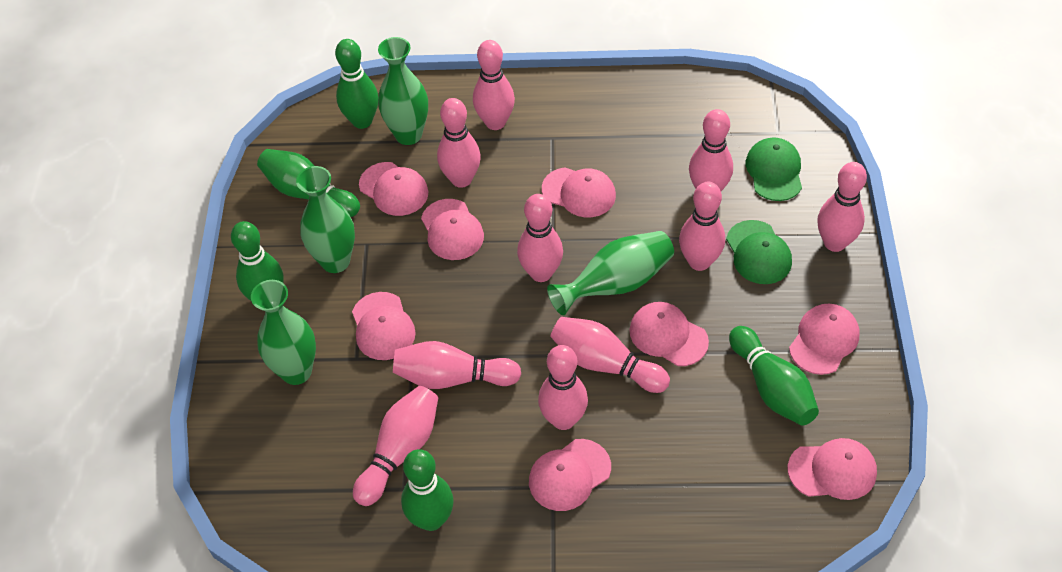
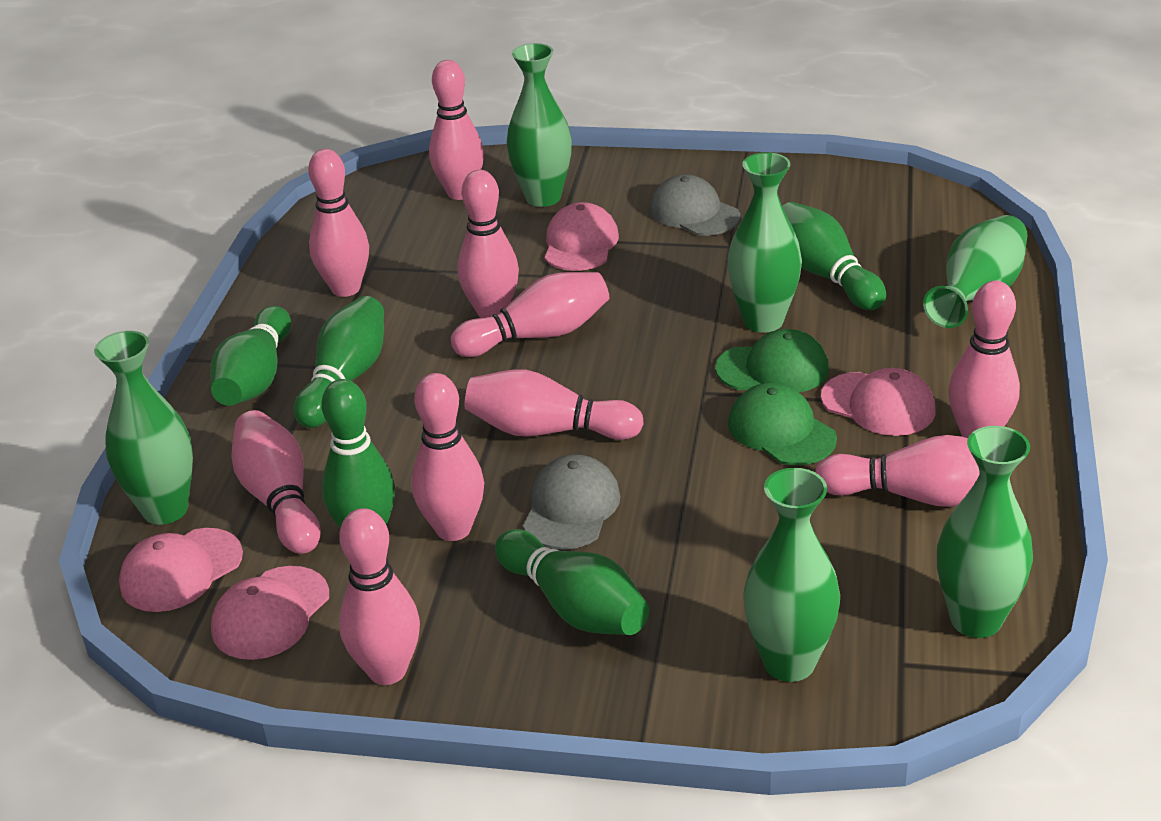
green vase: [251,280,316,385] [296,166,355,273] [378,37,428,145] [547,231,674,315] = 4 -> [94,331,193,525] [507,43,572,207] [727,152,802,333] [743,468,840,682] [923,215,1027,328] [937,426,1033,638] = 6
grey cap: none = 0 -> [523,455,621,550] [649,174,740,236] = 2
pink cap: [352,292,416,360] [359,162,429,216] [421,199,484,260] [529,439,611,511] [542,168,616,217] [629,302,709,366] [788,438,877,500] [789,304,860,375] = 8 -> [119,528,243,612] [211,566,329,660] [545,202,619,271] [821,368,936,436] = 4

